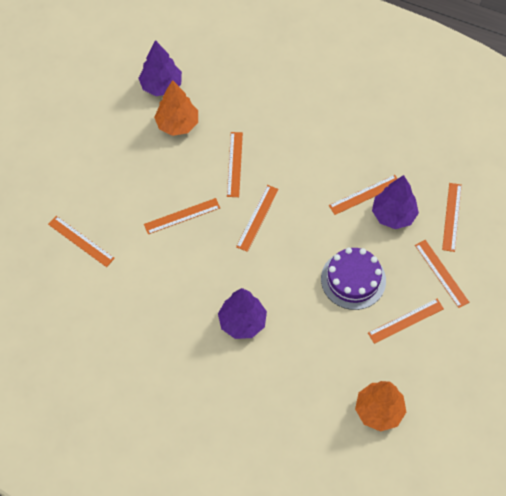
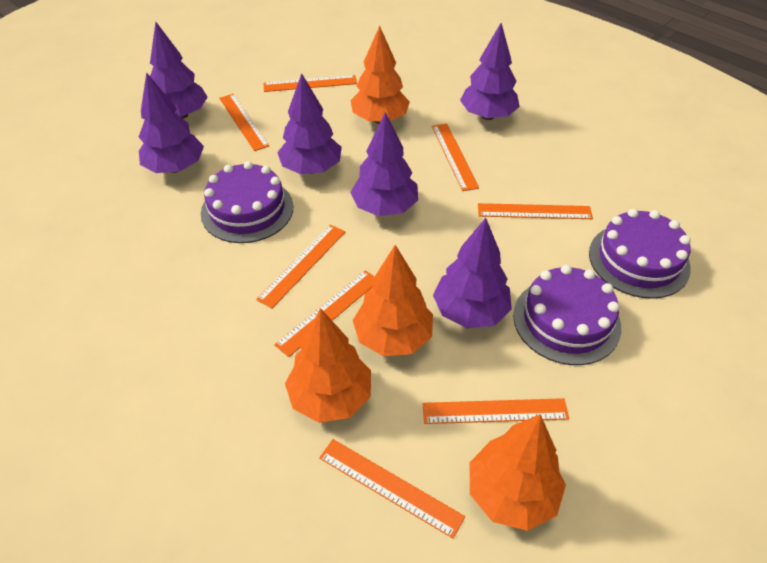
orange tree: [154,80,198,136] [355,381,406,432] = 2 -> [285,308,371,423] [351,26,410,124] [353,245,433,356] [470,414,566,531] = 4
purple cake: [321,247,386,310] = 1 -> [201,161,293,243] [513,265,621,365] [589,209,691,299] = 3
purple tree: [138,40,182,96] [218,288,267,339] [372,175,419,229] = 3 -> [139,72,204,173] [150,22,208,119] [277,73,342,174] [350,112,418,216] [433,218,512,328] [460,23,520,120] = 6

